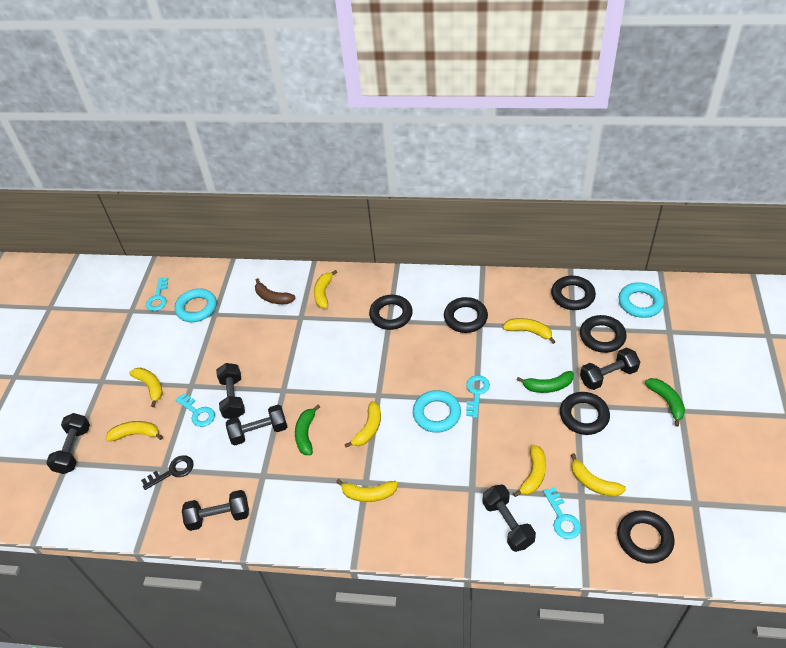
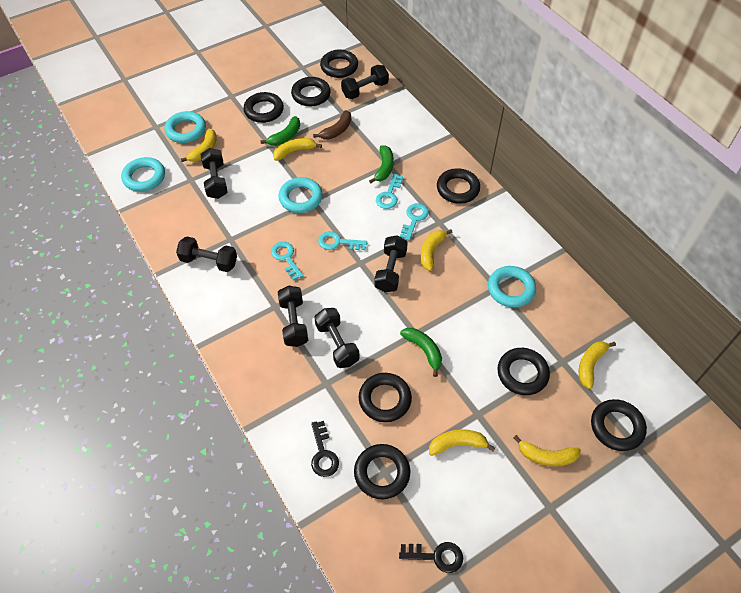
black key: [141,455,194,490] = 1 -> [311,421,339,477] [399,542,463,573] = 2
black ring: [369,295,413,330] [444,297,488,333] [551,276,596,310] [560,392,610,435] [580,315,627,353] [617,510,675,564] = 6 -> [243,92,284,123] [291,77,331,107] [320,50,358,78] [354,444,410,499] [359,373,412,422] [437,168,480,204] [497,348,550,395] [591,399,647,451] = 8
turquoise ring: [175,288,217,322] [413,390,461,433] [619,282,664,318] = 3 -> [121,157,165,192] [165,111,206,143] [278,177,323,213] [488,266,536,308] = 4
yellow banana: [106,421,163,441] [129,368,163,407] [314,270,337,308] [336,479,398,502] [345,401,381,448] [503,318,556,344] [513,445,546,497] [571,453,626,497] = 8 -> [181,129,217,162] [273,138,322,161] [420,229,452,271] [429,429,495,456] [514,435,581,467] [579,341,616,389] = 6

